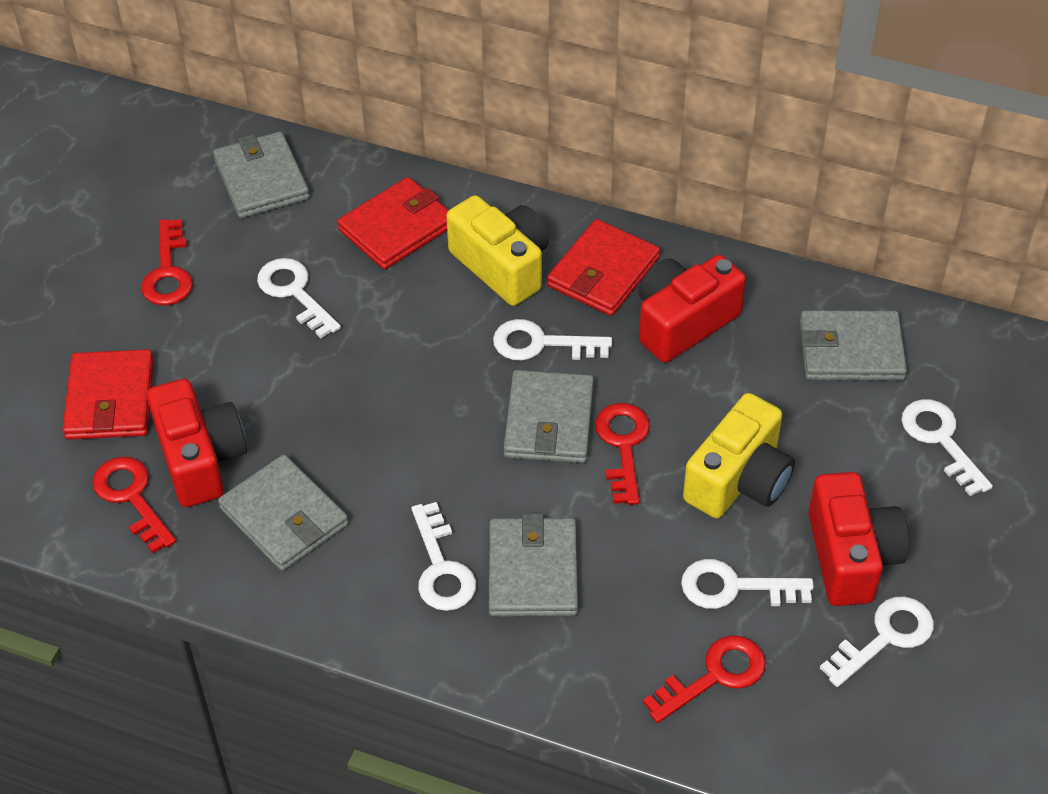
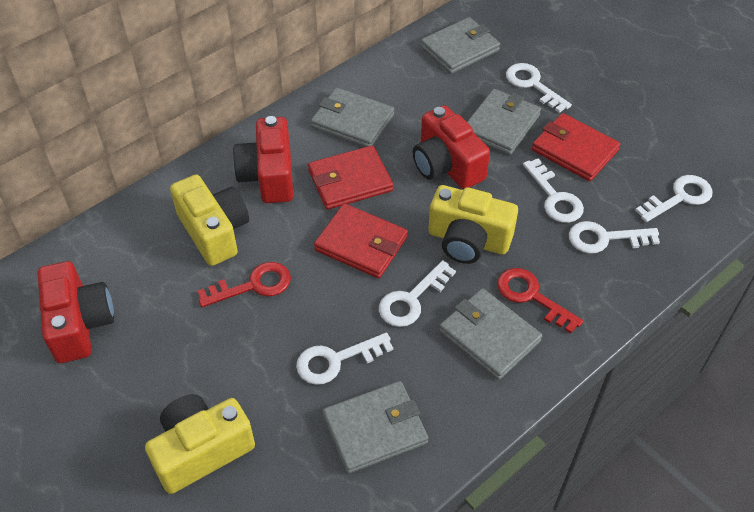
red key: [92,457,176,553] [141,219,193,305] [595,403,650,505] [643,635,766,723] = 4 -> [198,262,291,307] [497,268,583,334] = 2
yellow camera: [446,195,549,306] [683,393,795,518] = 2 -> [145,394,255,494] [170,175,249,266] [428,185,518,264] = 3

